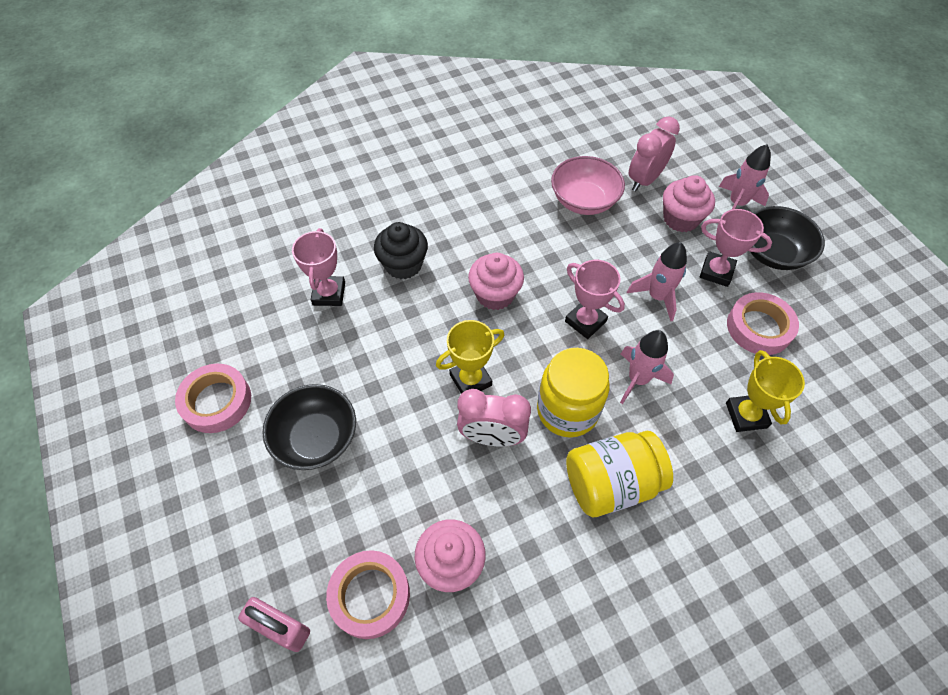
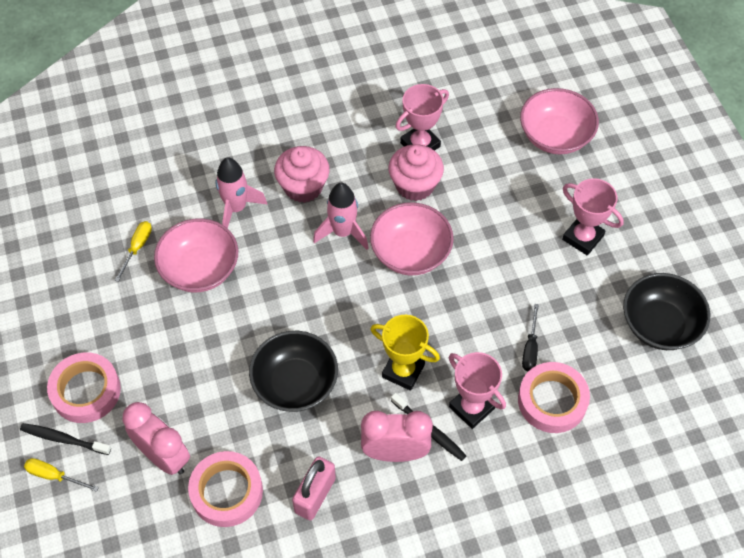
black cupcake: [374,222,428,279] = 1 -> none = 0
black screwdriver: none = 0 -> [522,304,539,371] = 1
black toothbrush: none = 0 -> [20,423,111,455] [391,393,467,461] = 2
pink bowl: [551,156,625,215] = 1 -> [154,218,238,292] [370,202,454,275] [520,88,599,154] = 3
pink cupcake: [415,519,486,592] [468,253,524,310] [663,175,715,232] = 3 -> [274,146,330,203] [389,144,444,201] = 2
pink rocket: [620,330,674,404] [627,242,687,321] [719,144,771,210] = 3 -> [215,157,268,229] [313,183,369,250] = 2
yellow jar: [537,348,609,438] [566,431,673,517] = 2 -> none = 0
yellow screwdriver: none = 0 -> [24,458,99,492] [115,221,152,282] = 2
yellow trophy: [436,320,504,394] [726,350,805,432] = 2 -> [370,315,440,391] = 1

